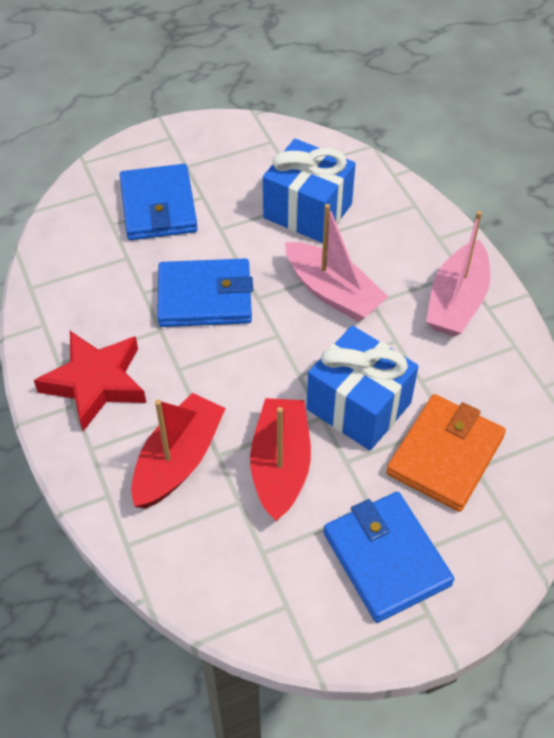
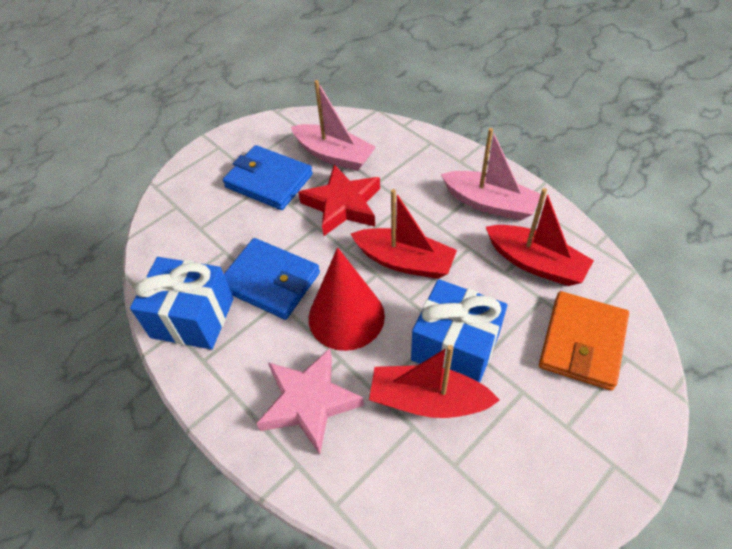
blue wallet: [120,164,198,240] [157,258,253,327] [324,492,454,623] = 3 -> [223,145,313,210] [224,238,320,320] = 2
pink star: none = 0 -> [256,348,364,455] = 1
red boat: [131,393,226,509] [250,398,311,521] = 2 -> [351,189,457,279] [369,345,500,418] [486,188,594,286] = 3
red cone: none = 0 -> [309,247,385,351] = 1

